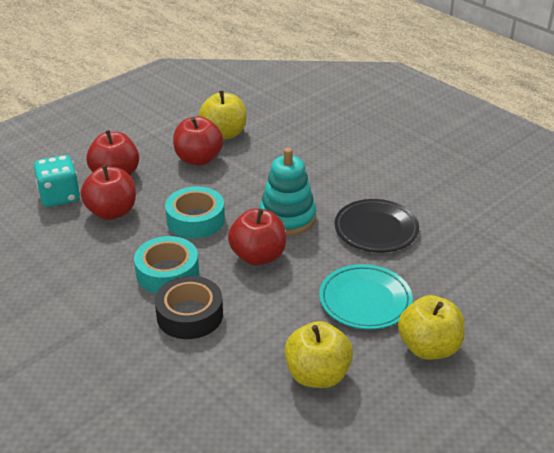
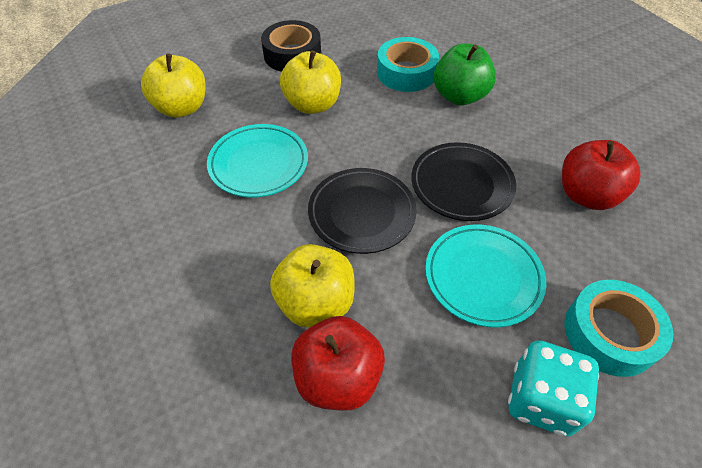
black plate: [335,199,419,252] = 1 -> [308,168,417,254] [411,142,516,221] = 2
green apple: none = 0 -> [434,44,496,105] = 1
red apple: [81,165,136,220] [86,130,139,175] [173,116,223,166] [228,208,286,266] = 4 -> [292,316,385,411] [562,140,641,210] = 2
turquoise plate: [319,264,413,330] = 1 -> [207,124,308,198] [425,224,547,327] = 2
turquoise stacking toy: [259,148,316,235] = 1 -> none = 0

